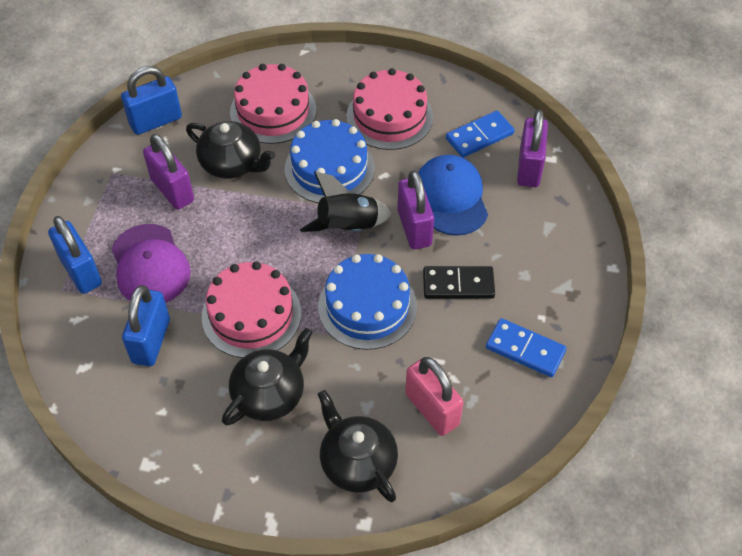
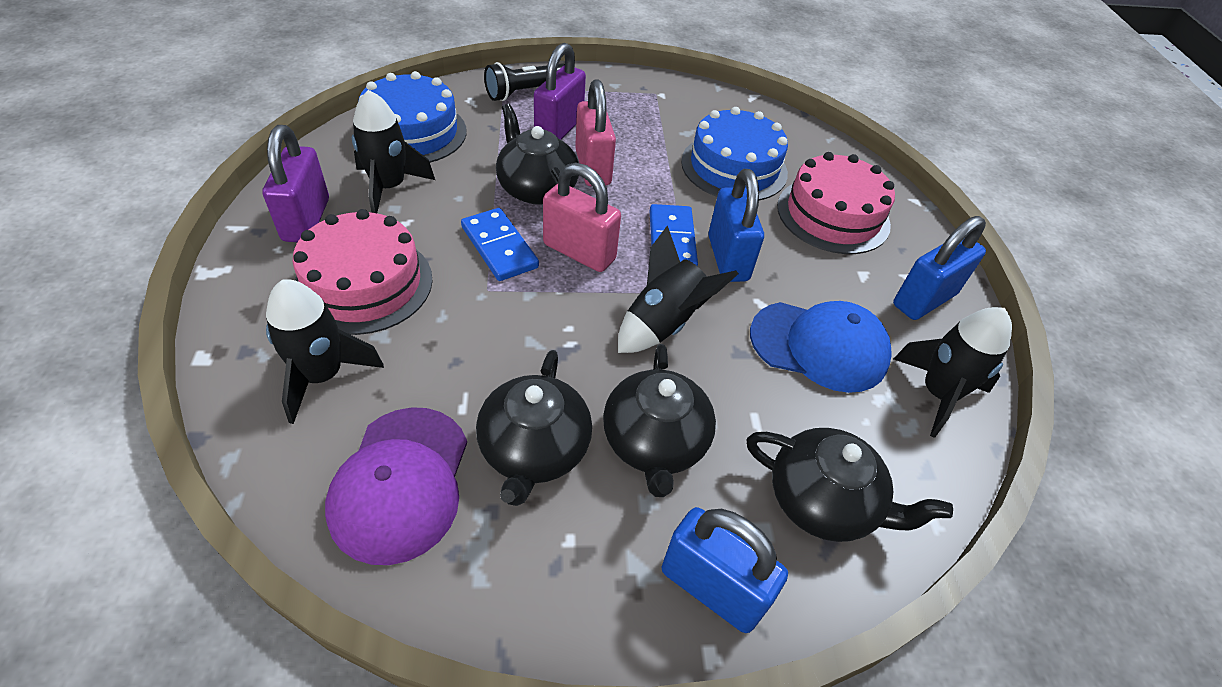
black domino: [423,266,495,299] = 1 -> none = 0
black flashlight: none = 0 -> [484,62,565,101] = 1
black rocket: [300,172,391,232] = 1 -> [266,279,384,424] [352,90,435,213] [618,225,738,353] [893,307,1012,438] = 4
black teapot: [186,121,275,179] [222,328,313,426] [318,390,398,502] = 3 -> [476,350,592,506] [496,104,579,205] [603,344,716,497] [747,428,953,542] = 4
pink cake: [202,261,301,358] [230,64,316,144] [346,68,433,150] = 3 -> [293,209,433,335] [777,152,895,254] = 2
pink padlock: [405,357,463,436] = 1 -> [543,163,621,272] [575,79,616,186] = 2
purple padlock: [143,134,194,210] [398,170,434,249] [517,109,548,187] = 3 -> [262,125,329,242] [534,43,586,140] = 2

